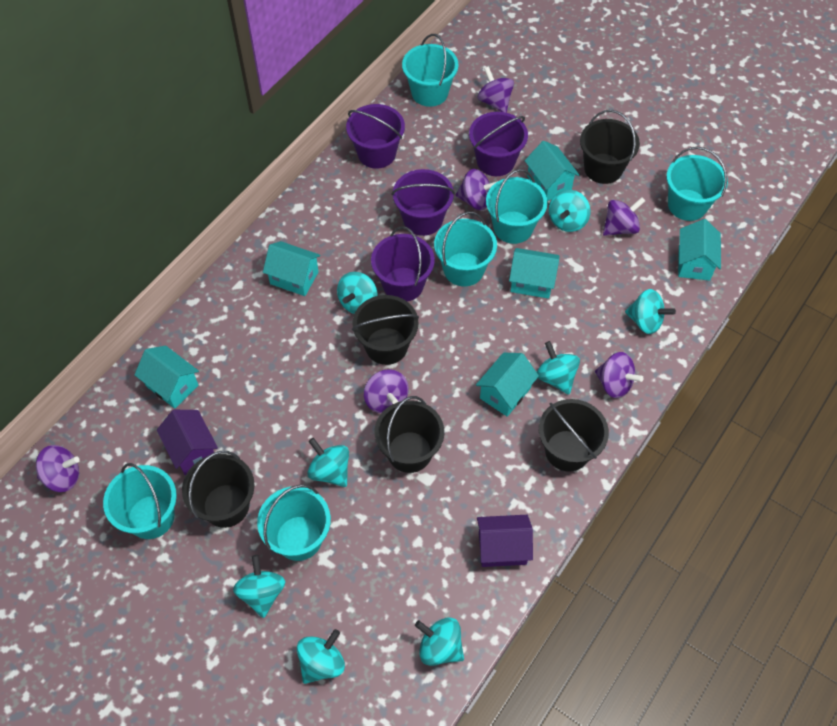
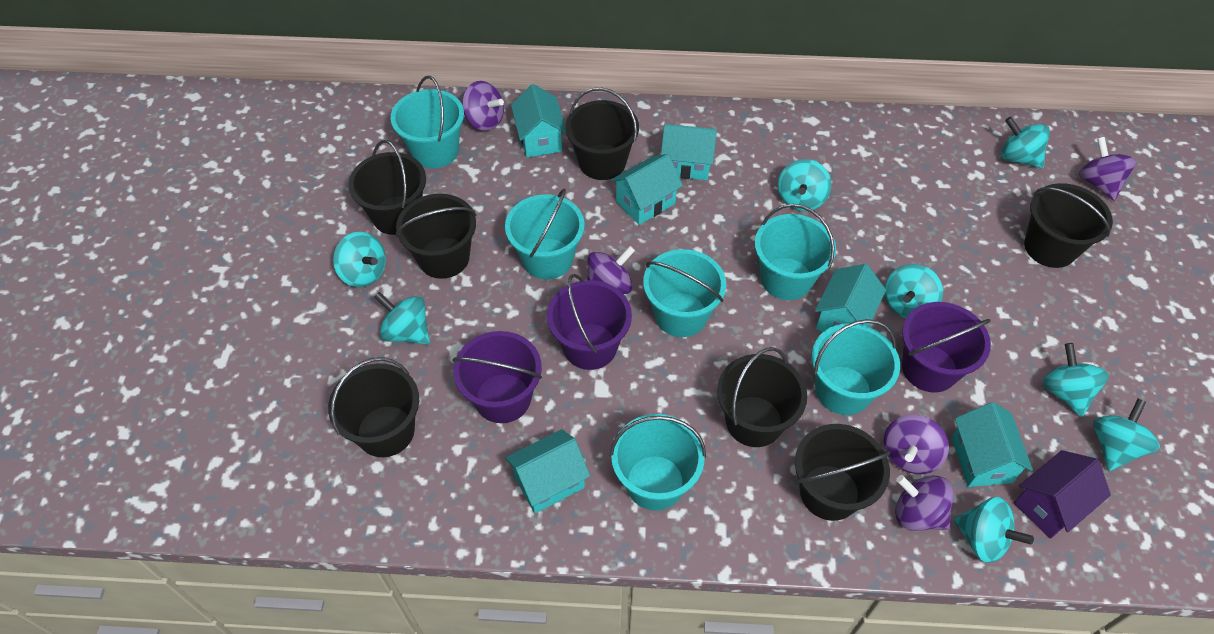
black bucket: [182,451,255,528] [352,295,419,365] [375,396,444,473] [539,399,609,472] [580,110,640,184] = 5 -> [328,357,419,457] [348,140,426,235] [396,194,476,279] [565,87,639,180] [717,347,807,447] [795,424,891,521] [1024,183,1113,268] = 7
purple bucket: [346,104,405,169] [371,226,435,302] [392,169,455,236] [469,112,528,176] = 4 -> [452,331,542,423] [547,274,632,370] [902,302,991,393] = 3
purple house: [157,410,218,475] [477,515,533,567] = 2 -> [1014,450,1111,539] = 1
purple spinning top: [36,445,80,492] [364,370,409,413] [456,169,498,210] [477,66,514,113] [595,352,644,398] [603,197,645,236] = 6 -> [462,81,504,131] [587,246,635,294] [883,415,949,474] [895,475,954,531] [1079,137,1137,201] = 5

